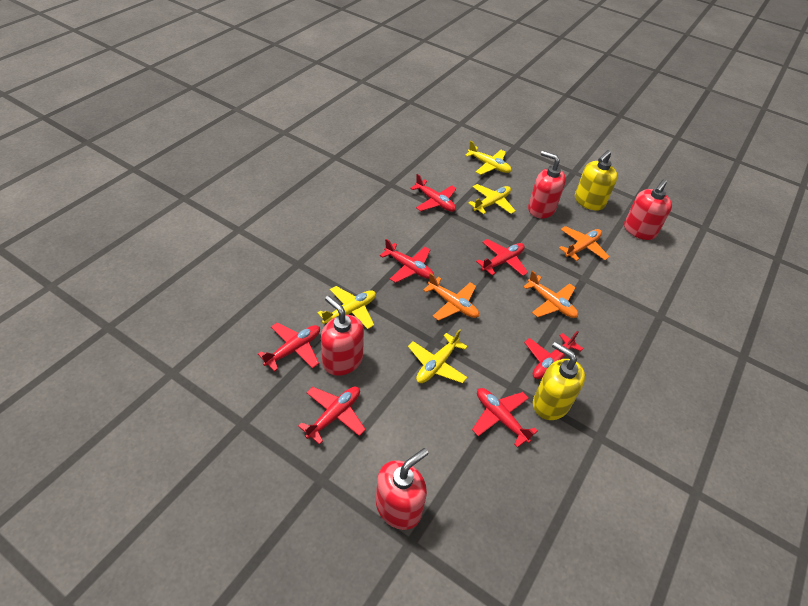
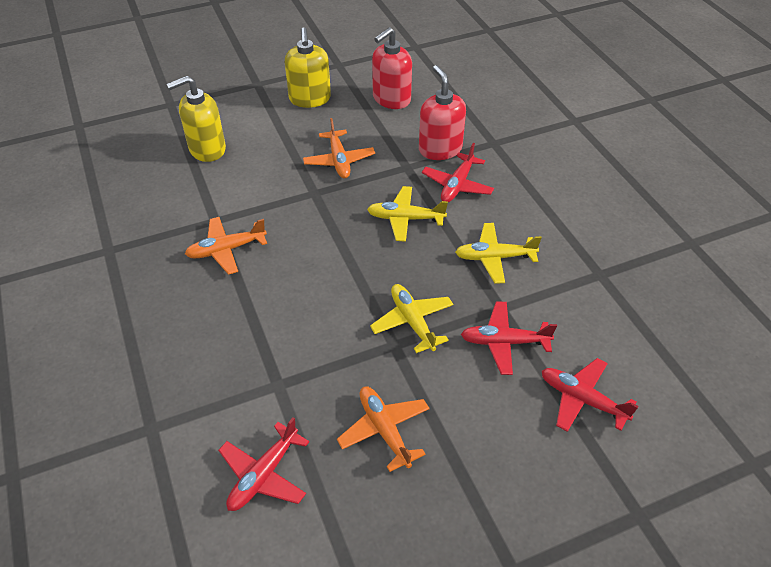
red plane: [258,322,320,372] [298,387,366,445] [380,239,434,283] [410,174,457,212] [472,388,538,448] [476,239,528,276] [524,331,583,379] = 7 -> [218,417,309,511] [422,143,494,202] [461,301,557,375] [542,358,639,432] = 4
red soap dispenser: [321,296,364,376] [376,448,429,530] [528,151,566,219] [624,179,672,240] = 4 -> [372,27,412,109] [419,65,466,160] = 2
yellow plane: [317,286,376,329] [408,329,468,384] [465,141,512,175] [468,184,515,214] = 4 -> [367,186,448,242] [370,284,453,353] [455,223,542,284] = 3

